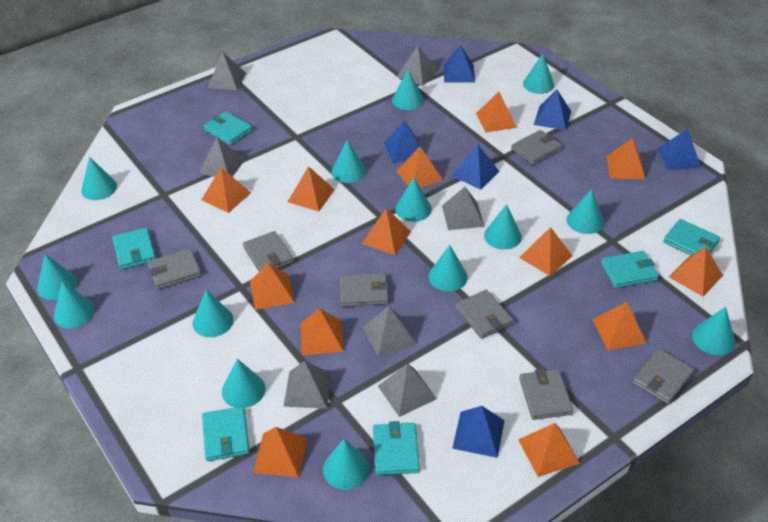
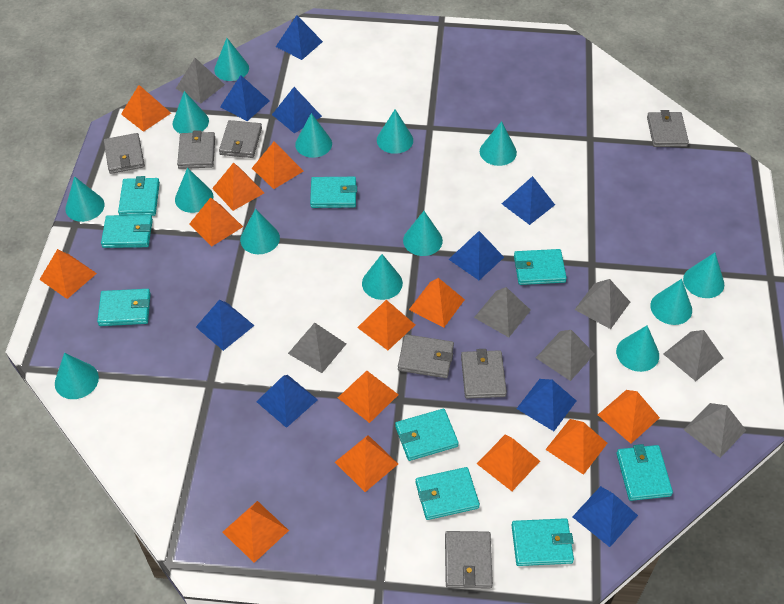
blue pyramid: [384,120,420,163] [443,45,475,82] [452,145,500,190] [452,406,505,458] [534,89,571,130] [658,128,701,170] = 6 -> [196,300,255,351] [220,75,270,121] [257,375,318,428] [272,87,322,134] [276,15,323,60] [448,231,504,280] [502,176,555,225] [517,379,576,431] [572,486,638,547] = 9
turquoise wallet: [112,228,156,270] [202,406,250,461] [204,112,253,145] [373,421,420,475] [601,251,659,288] [663,219,720,255] = 6 -> [97,289,151,326] [101,215,153,248] [118,176,160,216] [310,177,357,208] [395,409,459,461] [415,467,480,520] [511,518,574,566] [514,249,567,285] [616,444,673,501] = 9

